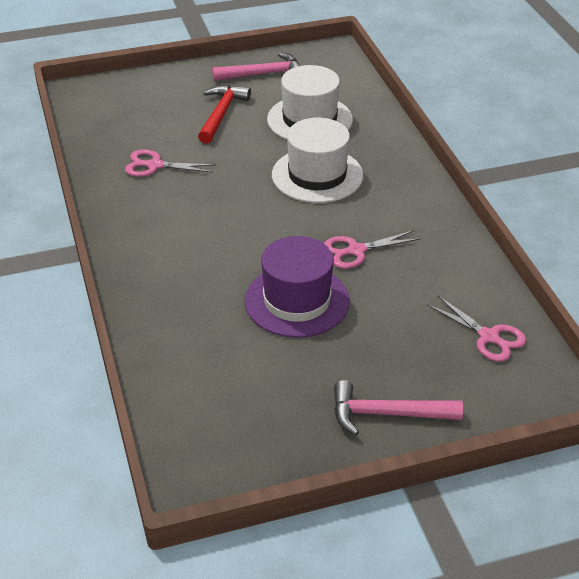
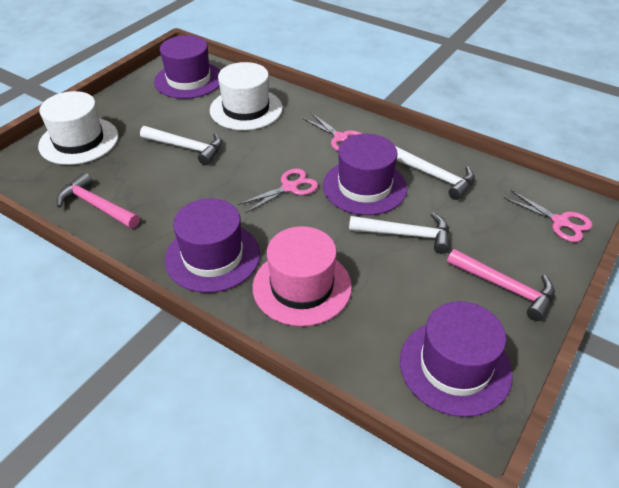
pink hat: none = 0 -> [253,226,352,326] = 1
purple hat: [245,236,350,338] = 1 -> [154,35,220,99] [165,198,260,293] [323,134,407,215] [400,301,513,417] = 4
red hammer: [198,85,251,144] = 1 -> none = 0
white hammer: none = 0 -> [140,126,222,165] [349,213,450,254] [395,146,475,200] = 3

